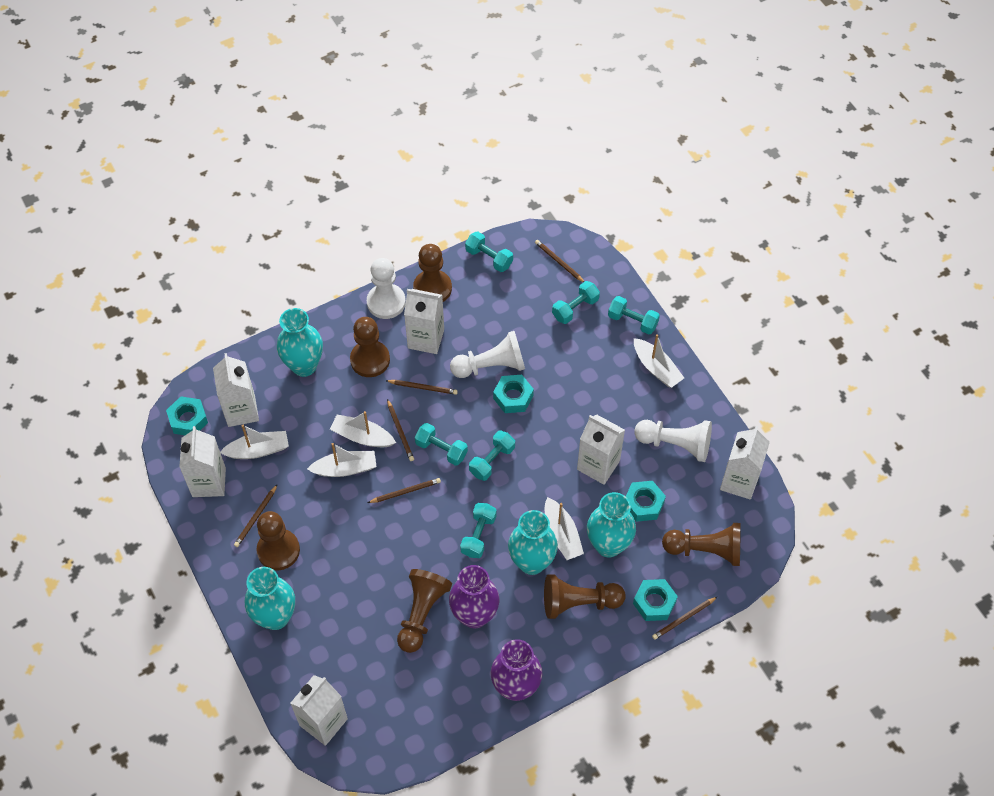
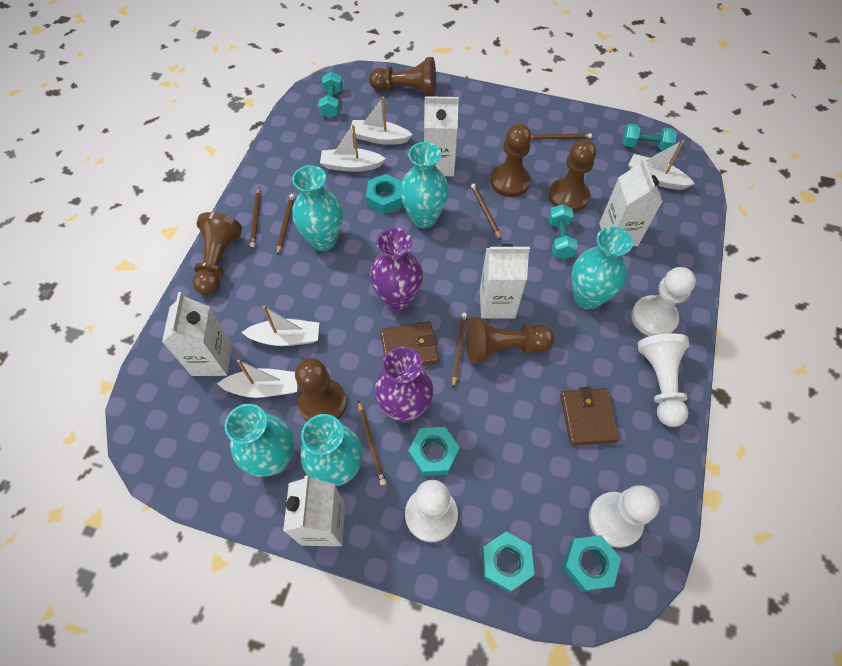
brown wallet: none = 0 -> [380,321,439,366] [561,387,619,446] = 2
turquoise dumbbell: [415,423,468,466] [460,503,497,558] [465,232,513,272] [469,430,515,481] [552,281,600,324] [608,296,660,334] = 6 -> [318,72,343,118] [548,204,578,259] [622,123,677,151] = 3
turquoise vase: [245,567,295,630] [277,308,323,377] [508,510,558,575] [587,492,636,557] = 4 -> [225,404,294,477] [292,165,343,251] [301,414,363,486] [400,142,449,228] [571,226,633,310] = 5
white carton: [179,426,226,497] [213,353,259,427] [290,675,348,746] [404,289,444,354] [577,414,625,485] [720,426,770,499] = 6 -> [162,292,232,376] [283,475,345,546] [424,96,459,176] [480,244,530,319] [599,158,663,246] = 5
white pawn: [367,258,406,319] [450,331,525,378] [634,420,712,462] = 3 -> [405,480,458,542] [589,485,660,548] [631,267,696,336] [638,334,690,427] = 4

